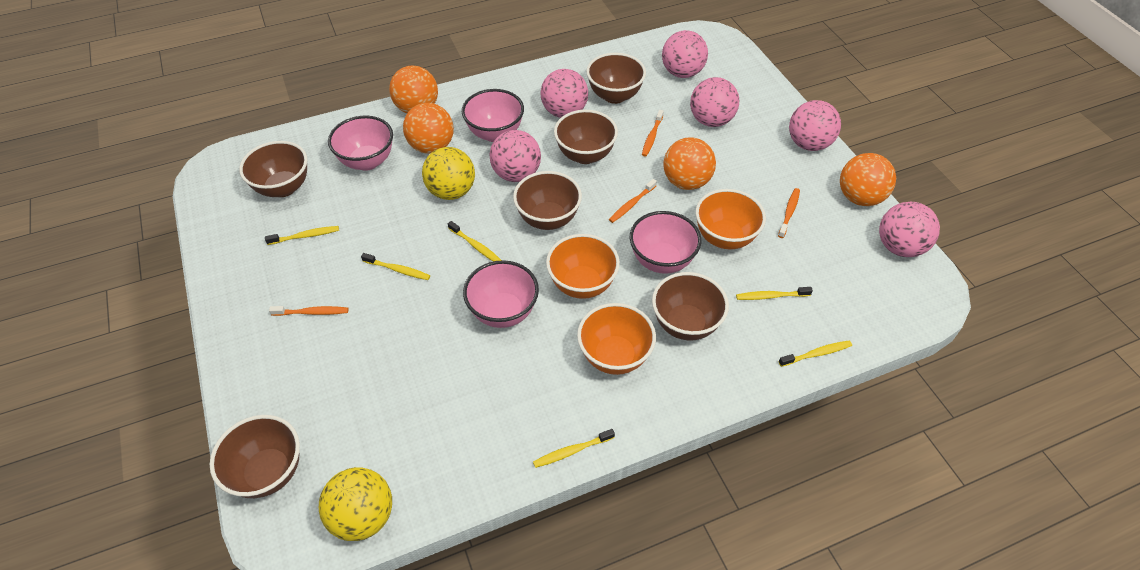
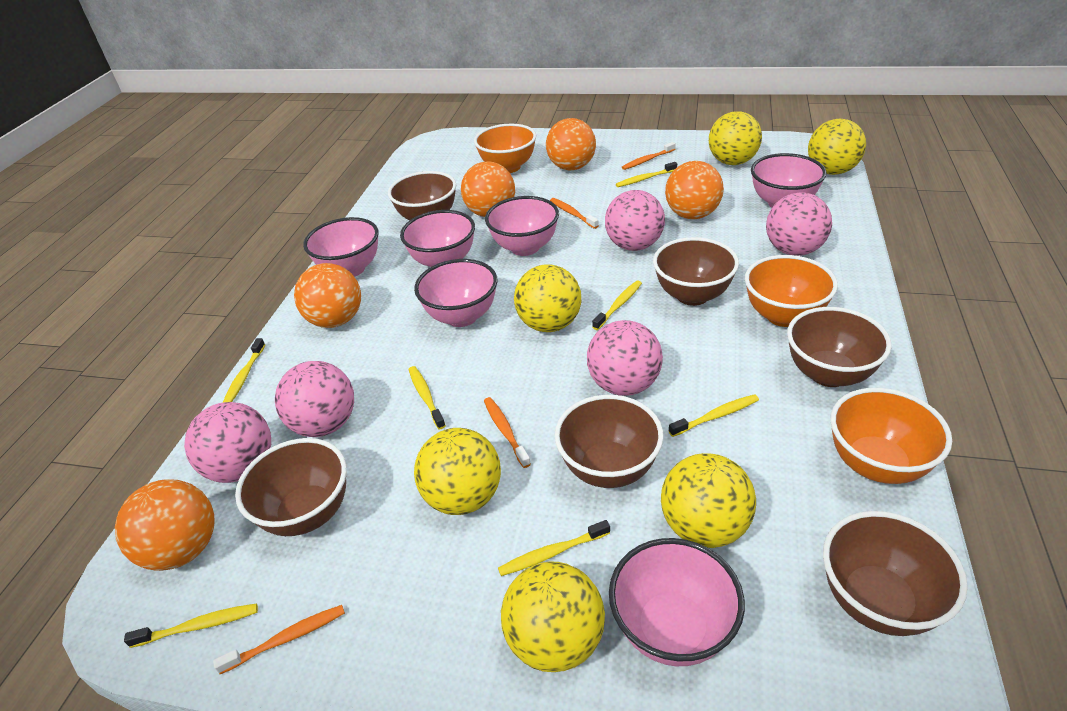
orange ball: [389,66,438,113] [403,103,454,154] [663,137,716,190] [840,153,896,206] = 4 -> [115,480,214,571] [294,263,361,328] [461,161,515,217] [546,118,596,170] [665,161,724,219] = 5
pink ball: [489,130,541,182] [540,69,588,118] [662,30,708,78] [690,77,739,127] [789,100,841,151] [879,202,940,257] = 6 -> [184,402,271,483] [275,361,354,437] [587,320,663,396] [605,190,665,251] [766,192,832,256] = 5
pink bowl: [328,116,393,171] [462,89,524,142] [463,260,539,328] [630,211,701,274] = 4 -> [303,217,379,277] [400,210,475,267] [414,259,498,327] [485,196,559,256] [609,538,745,666] [751,153,827,208] = 6
yellow ball: [319,467,392,541] [422,147,475,200] = 2 -> [414,428,501,515] [501,561,605,672] [514,264,581,332] [661,453,756,548] [709,111,762,165] [808,119,866,175] = 6
yellow toothbrush: [265,226,339,245] [361,253,430,280] [448,221,502,261] [533,429,615,468] [736,287,813,300] [779,340,852,367] = 6 -> [124,604,258,648] [223,338,265,402] [408,366,446,429] [498,520,610,576] [592,281,642,330] [616,162,677,187] [669,394,759,437] = 7

